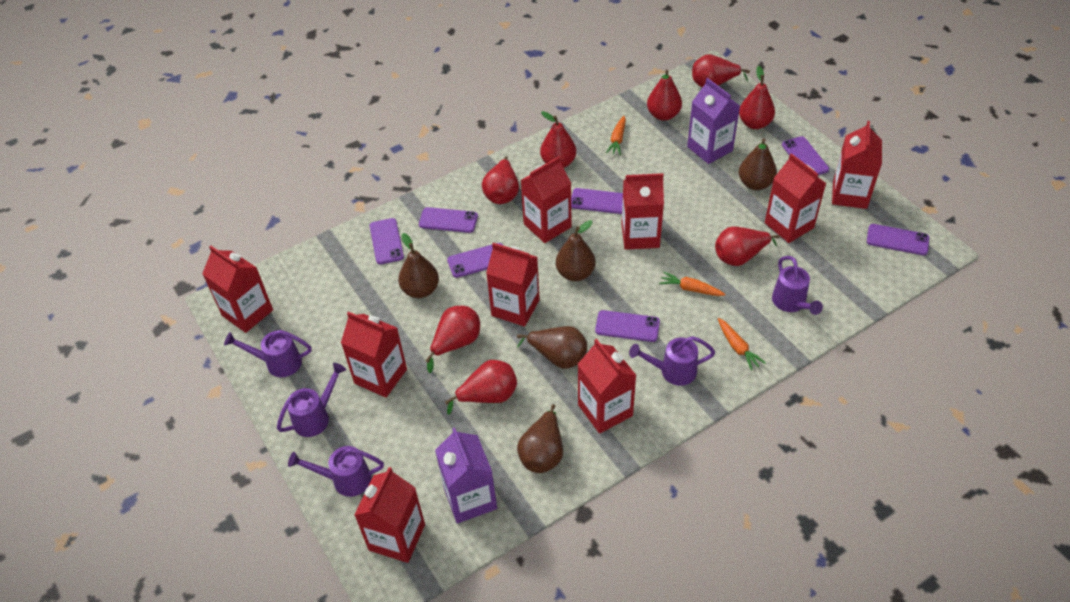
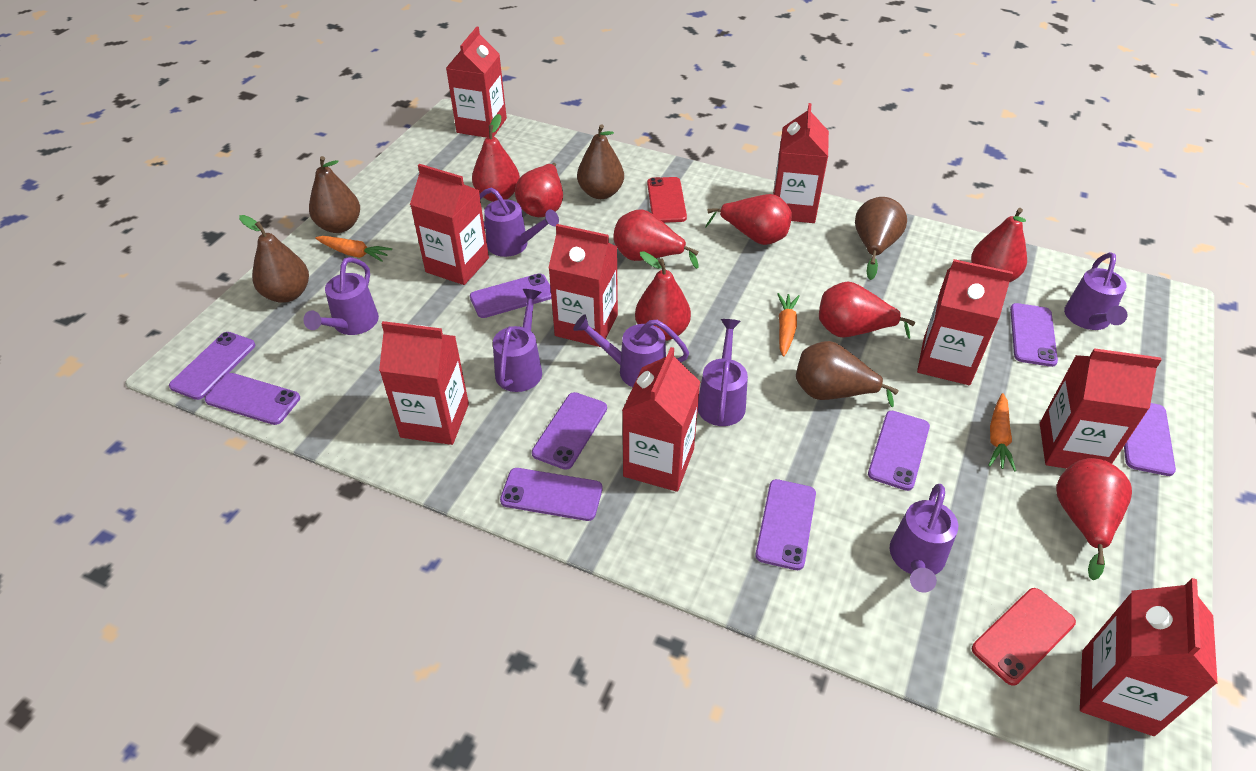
purple carton: [435,427,497,523] [687,78,740,164] = 2 -> none = 0
purple phone: [370,218,404,264] [419,207,478,233] [447,243,503,278] [571,188,623,214] [595,310,660,342] [782,136,829,175] [867,224,929,255] = 7 -> [169,332,255,400] [205,373,300,425] [470,274,551,318] [500,468,603,521] [532,392,607,470] [755,479,816,570] [868,411,930,491] [1010,303,1058,367] [1124,403,1176,476] = 9
purple watering can: [224,330,312,377] [277,363,346,437] [288,446,384,497] [629,336,715,386] [772,256,823,315] = 5 -> [303,257,379,335] [480,188,559,257] [493,289,542,392] [573,314,689,387] [698,319,748,426] [890,484,958,593] [1064,252,1128,330] = 7
red phone: none = 0 -> [647,177,687,223] [972,588,1076,686] = 2

